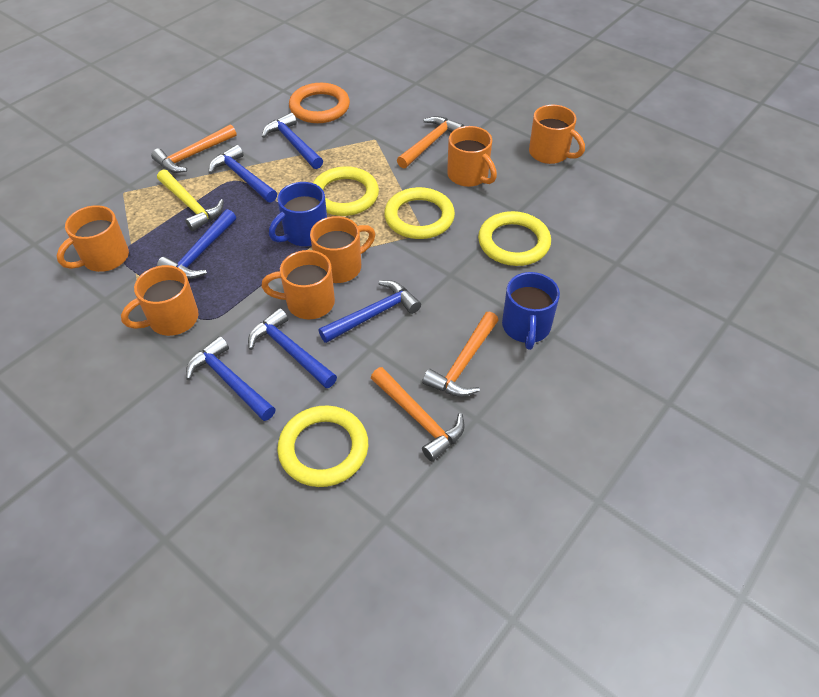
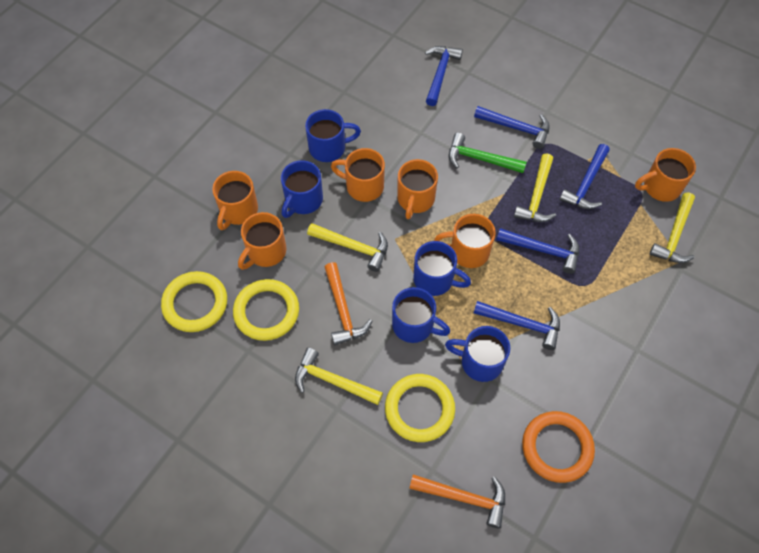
blue hammer: [157,209,236,279] [186,336,276,421] [209,145,277,203] [248,308,337,388] [262,113,323,169] [318,280,421,343] = 6 -> [425,46,463,106] [474,106,550,149] [474,301,560,350] [497,228,579,274] [559,144,610,209] = 5
blue mug: [269,182,327,246] [502,272,560,350] = 2 -> [281,160,323,218] [305,109,361,162] [392,287,450,343] [413,241,471,296] [445,326,510,382] = 5
green hammer: none = 0 -> [449,133,527,173] = 1
orange hammer: [151,124,236,173] [371,367,465,461] [397,116,464,169] [422,312,499,397] = 4 -> [325,262,372,345] [409,475,505,528] = 2
yellow hammer: [157,170,224,231] = 1 -> [295,348,383,405] [307,223,388,272] [514,153,556,222] [650,193,695,263] = 4
yellow ring: [277,405,368,487] [313,166,379,216] [384,187,455,239] [478,211,551,266] = 4 -> [161,271,227,332] [233,279,299,341] [385,374,455,442] = 3

